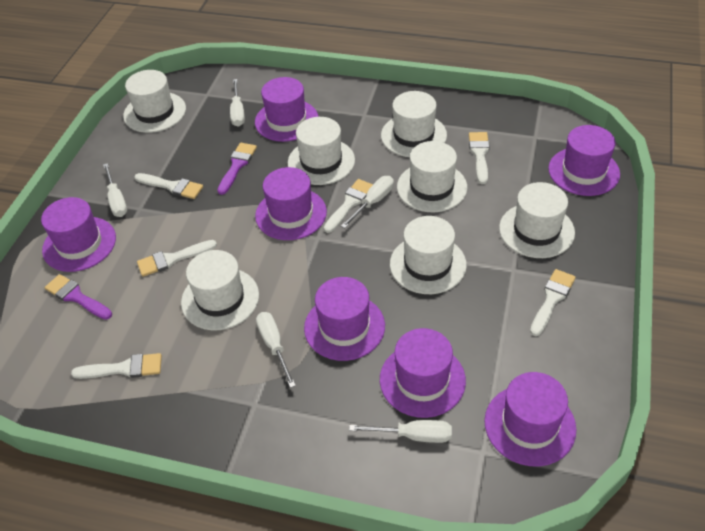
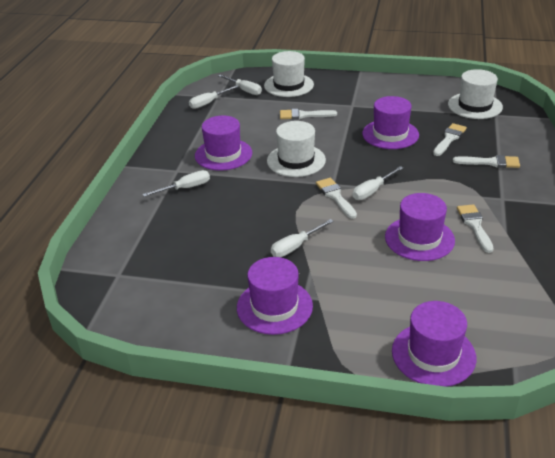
purple brush: [45,274,112,320] [217,143,257,195] = 2 -> none = 0
purple hat: [41,197,116,272] [255,77,318,142] [255,167,327,240] [304,277,385,361] [380,328,466,418] [485,372,576,467] [548,125,620,196] = 7 -> [195,115,252,171] [237,257,313,335] [362,96,419,149] [385,193,455,261] [392,301,476,387] = 5
white brush: [71,353,162,379] [134,173,203,199] [137,240,217,277] [324,179,373,233] [469,132,490,184] [530,269,576,336] = 6 -> [280,109,337,120] [316,178,357,219] [433,123,467,156] [453,155,520,168] [457,204,494,253] = 5
white hat: [123,70,186,133] [181,250,259,330] [288,117,355,185] [381,91,447,157] [390,216,467,294] [397,141,467,212] [499,182,575,258] = 7 -> [264,51,314,97] [267,121,326,177] [448,69,503,119] = 3

